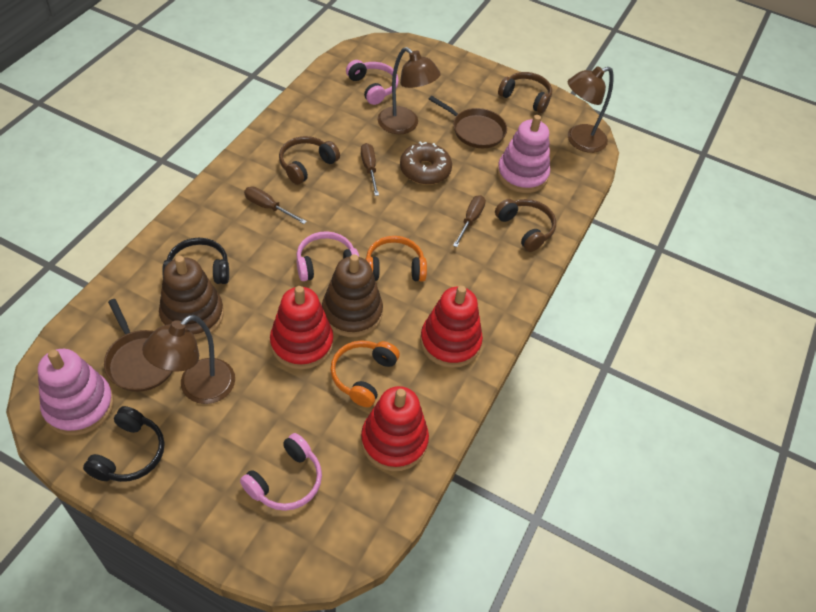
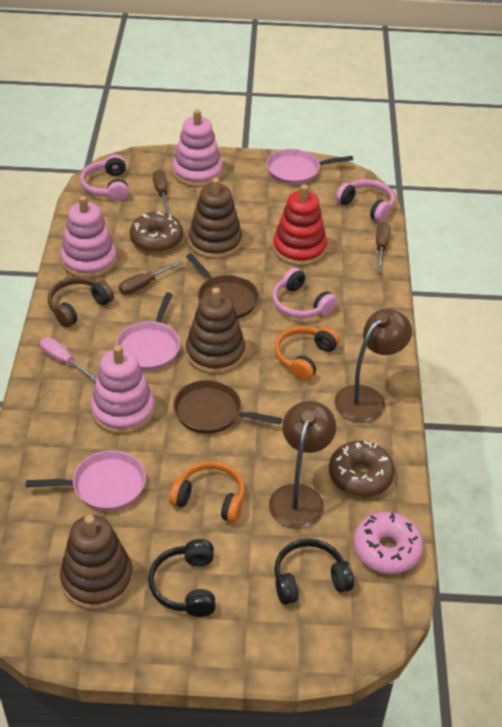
brown donut: [400,142,452,185] = 1 -> [130,212,183,253] [329,441,395,497] = 2
brown headphones: [279,136,340,185] [495,199,556,252] [498,72,552,113] = 3 -> [48,276,114,327] = 1
brown lamp: [142,315,235,404] [377,47,441,134] [568,66,613,153] = 3 -> [269,401,336,529] [334,309,412,423] = 2
brown stacking toy: [159,256,224,340] [322,254,383,337] = 2 -> [60,515,133,610] [186,287,245,374] [189,177,242,259] = 3
pink donut: none = 0 -> [353,512,423,574] = 1
pink pan: none = 0 -> [26,451,146,511] [116,292,180,370] [266,149,353,185] = 3
pink screwdriver: none = 0 -> [40,337,97,382] = 1
pink stacking toy: [38,349,114,435] [497,115,550,193] = 2 -> [61,196,117,279] [91,345,154,434] [173,109,223,187] = 3
red stacking toy: [270,286,333,369] [361,386,429,471] [420,286,483,368] = 3 -> [273,184,327,266] = 1

